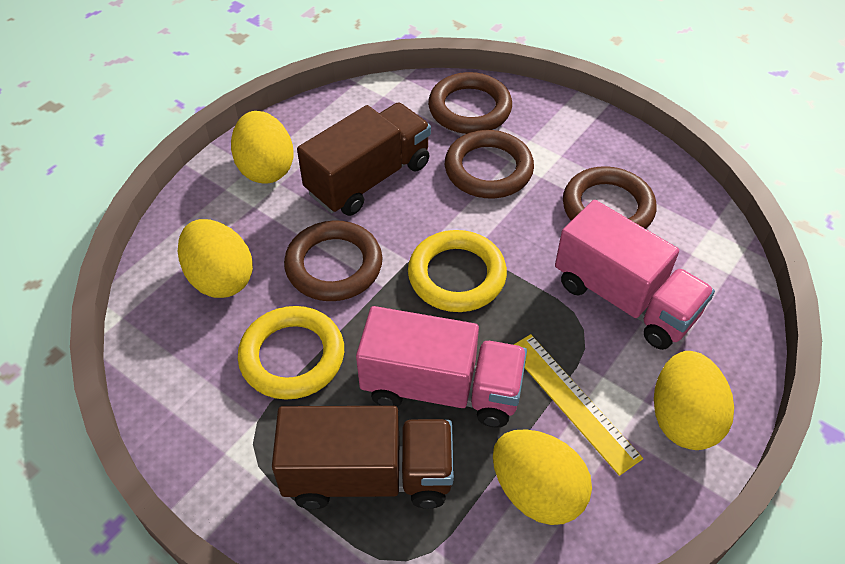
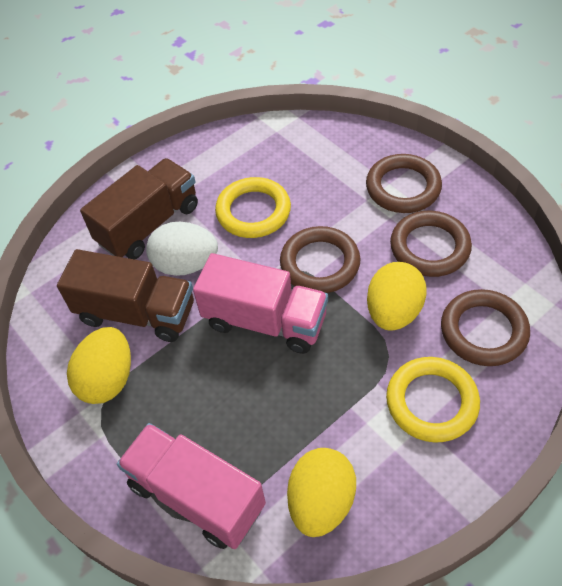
white egg: none = 0 -> [146,222,218,276] = 1
yellow egg: [178,219,253,298] [231,111,293,184] [493,429,592,525] [654,351,734,450] = 4 -> [67,327,131,404] [287,448,356,537] [367,262,427,331] = 3
yellow ruler: [513,334,643,476] = 1 -> none = 0

